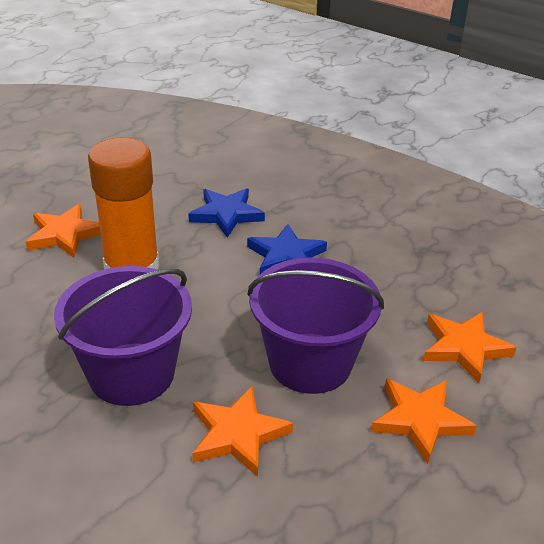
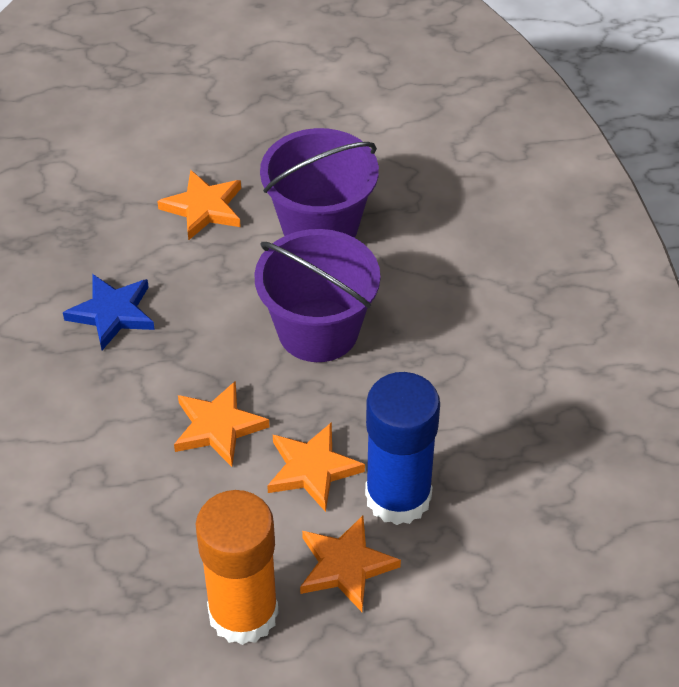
blue glue stick: none = 0 -> [365,372,440,525] = 1
blue star: [188,188,265,238] [247,224,327,274] = 2 -> [63,274,155,350] = 1

